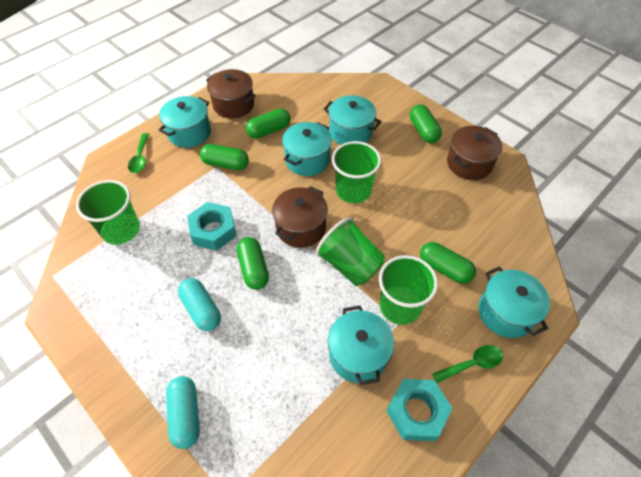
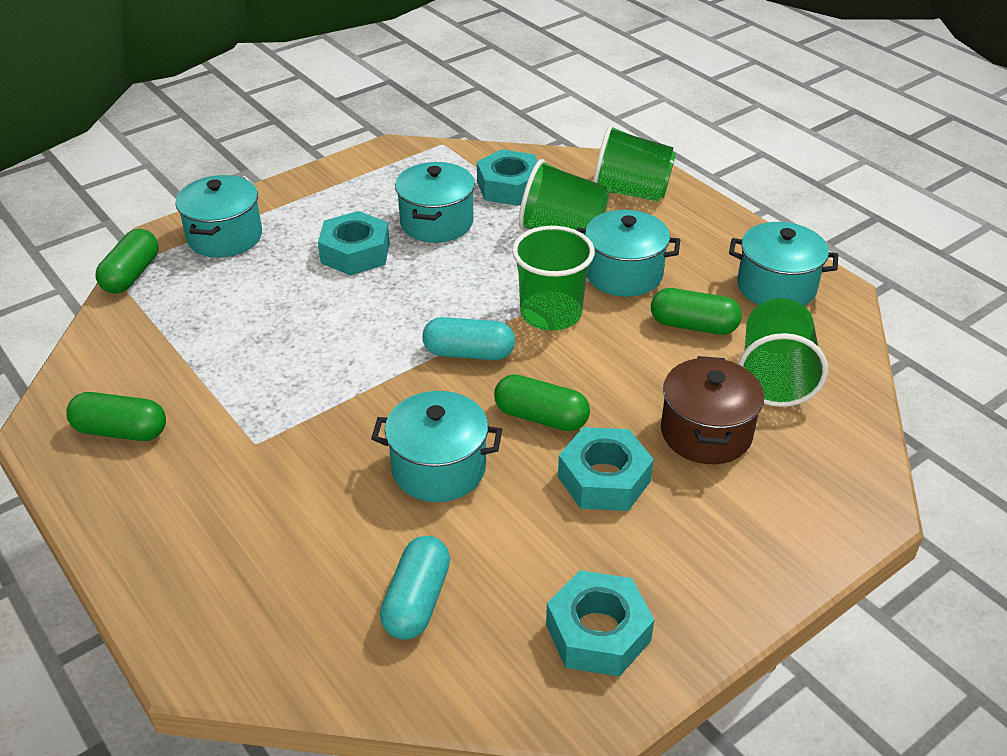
brown pot: [206,69,256,118] [272,186,328,248] [447,126,503,180] = 3 -> [661,356,764,464] = 1
green capsule: [200,144,249,170] [237,237,269,290] [246,108,290,139] [410,104,442,143] [420,242,476,284] = 5 -> [66,392,166,441] [95,229,159,294] [494,374,590,431] [651,288,742,335] = 4
green spoon: [128,133,149,173] [433,345,503,383] = 2 -> none = 0
turquoise nut: [187,202,236,251] [387,379,452,441] = 2 -> [318,211,390,275] [477,149,538,206] [546,570,654,677] [558,427,654,511] = 4

